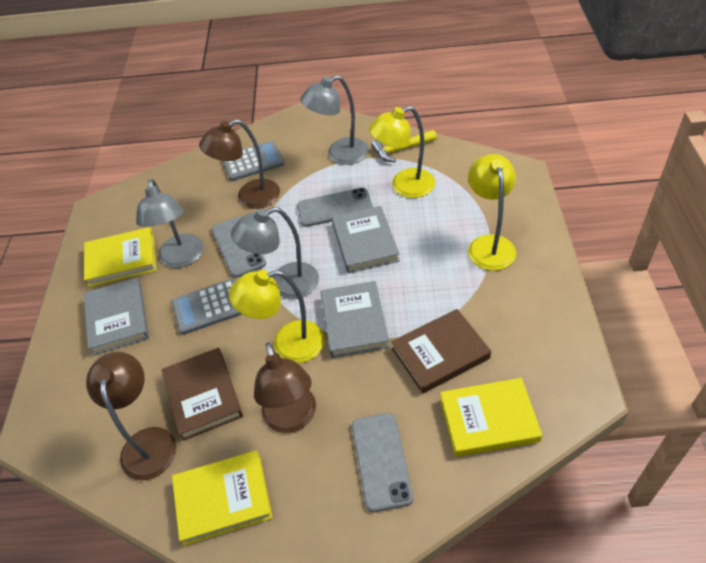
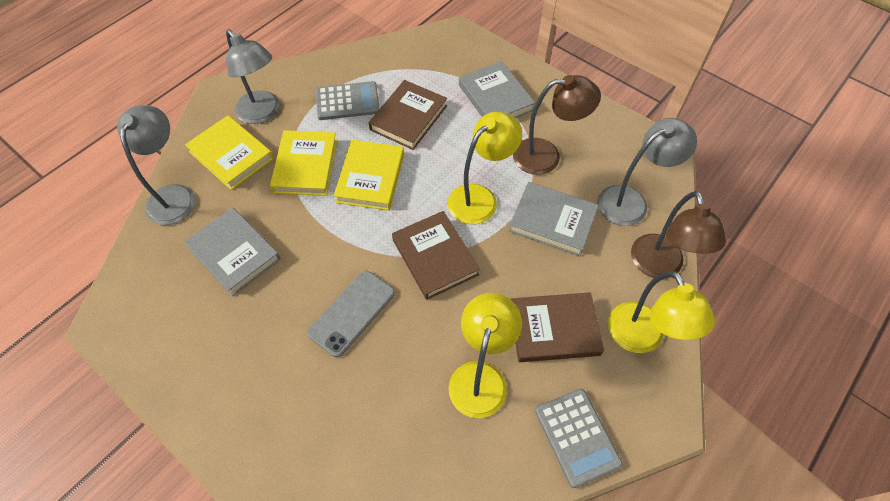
brown book: [162,348,243,441] [391,309,491,393] = 2 -> [369,80,447,150] [392,211,480,300] [511,292,604,362] = 3
brown lamp: [86,352,176,481] [199,119,280,209] [254,342,316,433] = 3 -> [513,75,601,175] [631,191,726,278] = 2
grey phone: [211,216,266,278] [297,188,373,227] [351,413,413,512] = 3 -> [307,271,395,357] = 1
yellow hammer: [371,130,437,162] = 1 -> none = 0

